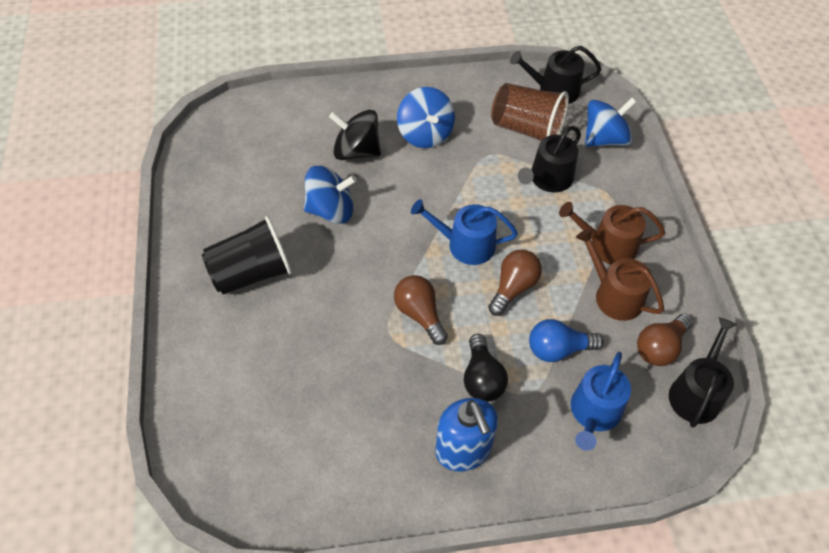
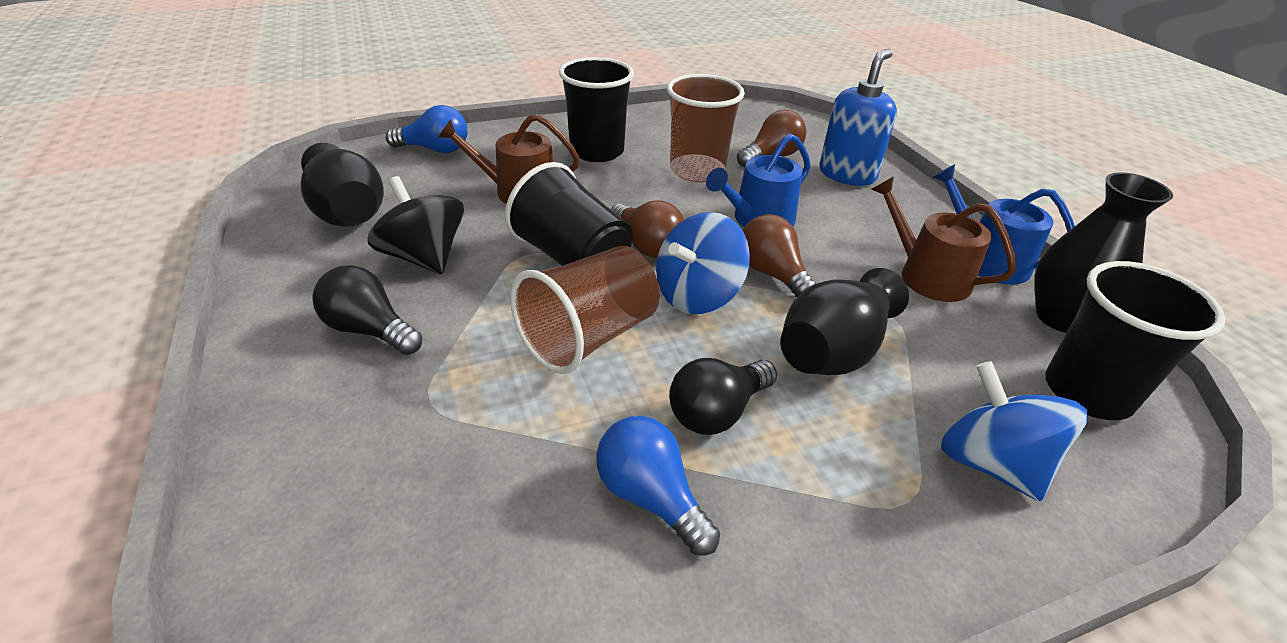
black cup: [202,216,292,295] = 1 -> [505,162,633,266] [559,57,634,162] [1046,261,1225,420] = 3
black light bulb: [464,334,508,402] = 1 -> [313,265,422,355] [669,358,777,435] = 2
black vase: none = 0 -> [301,143,384,227] [780,268,909,375] [1034,172,1173,333] = 3
black watering can: [510,46,602,104] [518,126,581,192] [669,317,737,428] = 3 -> none = 0
blue light bulb: [529,319,604,362] = 1 -> [386,105,468,153] [596,416,720,555] = 2
blue spinning top: [304,166,357,224] [397,87,455,148] [585,98,637,147] = 3 -> [656,212,750,314] [941,361,1088,501] = 2
brown cup: [491,83,569,141] = 1 -> [510,246,660,374] [667,74,745,182] = 2

